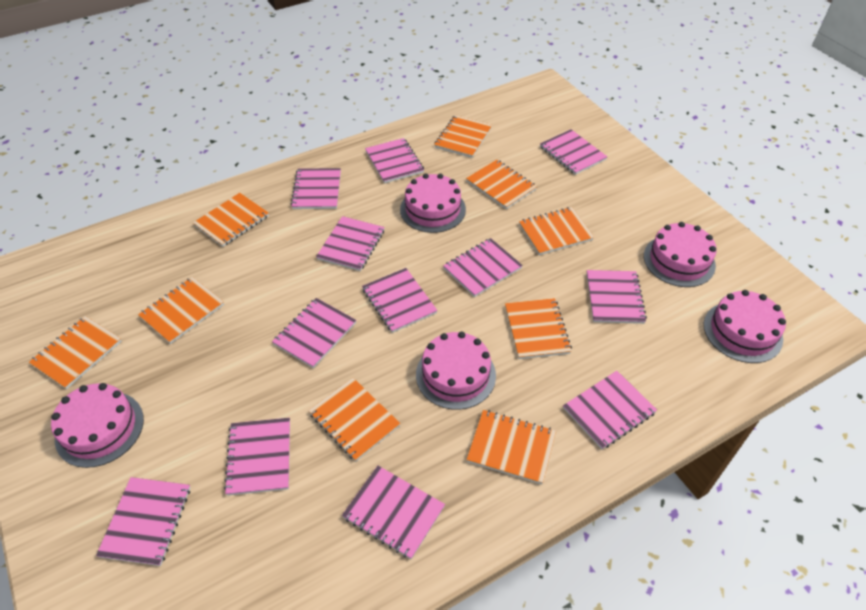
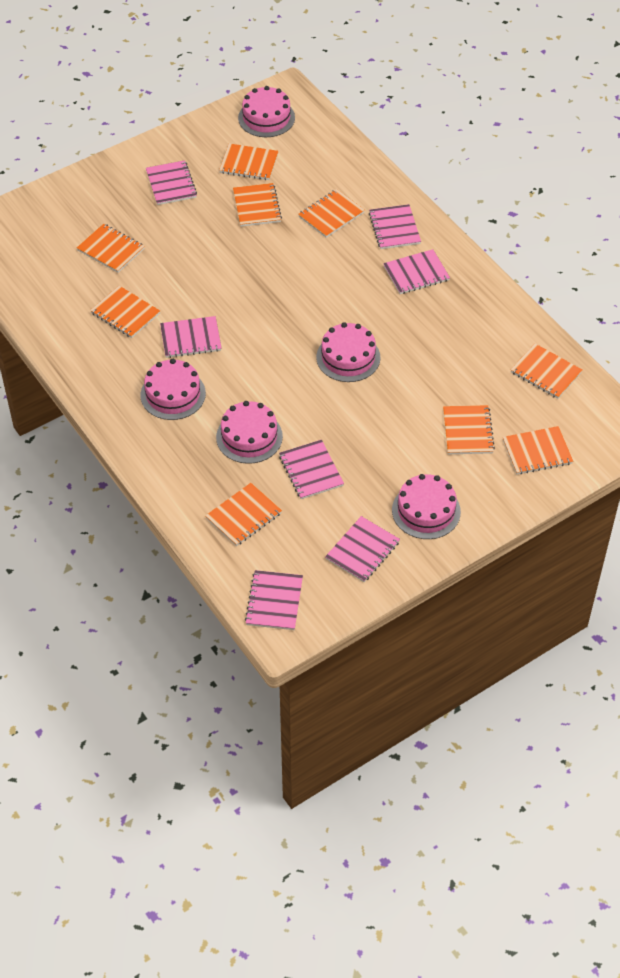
pink notebook: [96,477,190,566] [224,418,290,496] [272,298,356,368] [291,168,341,209] [316,216,385,271] [342,466,445,559] [362,268,437,333] [365,138,424,183] [443,238,523,297] [540,129,607,175] [563,371,657,449] [587,270,647,324] = 12 -> [146,160,197,205] [160,316,222,358] [245,570,303,630] [279,440,344,499] [325,516,400,582] [369,204,421,249] [383,249,450,294] = 7

